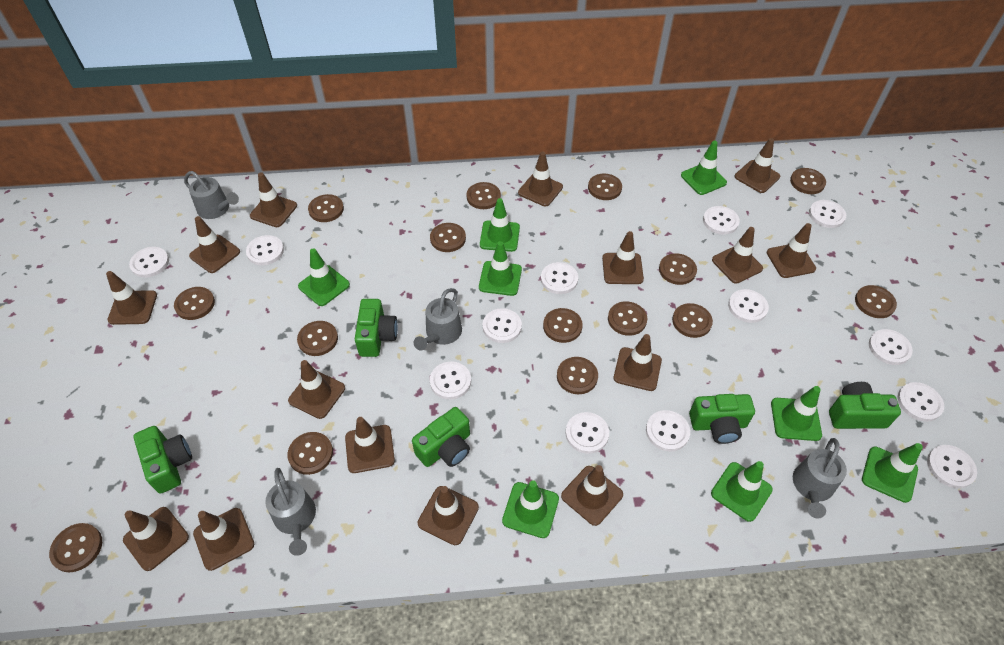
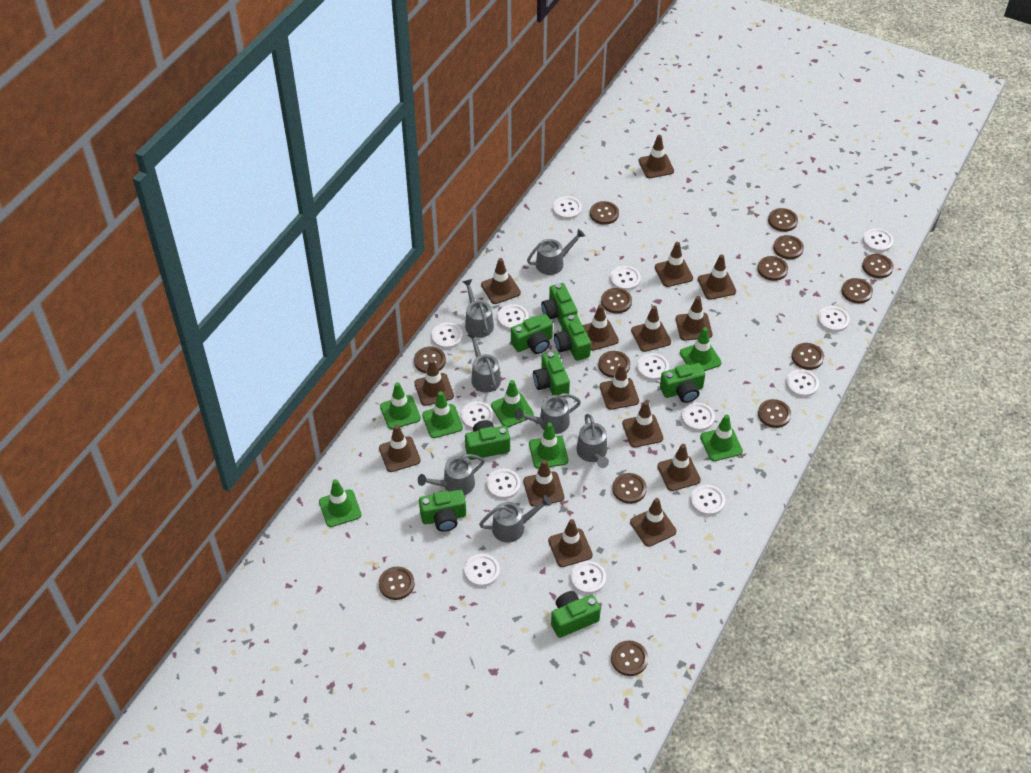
brown button: [49,523,102,572] [174,287,215,320] [287,432,333,475] [297,321,338,356] [308,194,344,222] [430,223,466,252] [467,182,501,209] [543,308,583,343] [557,357,598,394] [588,173,622,200] [608,301,647,336] [659,253,697,285] [672,303,713,338] [790,168,826,194] [855,285,897,318] = 15 -> [379,567,415,600] [414,347,446,373] [590,201,619,225] [598,351,630,378] [601,288,632,314] [611,640,648,676] [612,473,647,504] [757,256,788,281] [758,399,791,428] [768,208,798,232] [773,235,804,259] [792,343,824,370] [842,278,873,304] [862,254,893,279] = 14
green camera: [133,426,192,494] [355,299,398,357] [412,407,470,467] [689,394,755,444] [829,382,901,429] = 5 -> [419,490,466,532] [465,420,510,460] [511,314,553,354] [533,351,570,397] [541,283,577,327] [551,591,601,638] [554,314,591,361] [660,363,705,403] = 8
green traffic cone: [298,248,350,306] [479,241,522,296] [480,198,520,252] [502,480,559,538] [681,141,727,195] [711,461,773,522] [771,386,822,441] [862,443,923,503] = 8 -> [319,479,361,527] [380,382,421,429] [422,391,463,438] [491,380,534,428] [529,423,568,469] [680,327,721,371] [700,414,743,461] = 7
grey watering can: [184,171,239,219] [265,468,316,556] [414,288,462,351] [793,438,847,518] = 4 -> [418,454,485,495] [462,279,494,338] [468,332,501,392] [479,495,552,543] [515,393,581,434] [527,229,585,275] [576,414,609,468] = 7
white button: [129,247,169,278] [246,235,284,265] [430,362,471,400] [483,308,522,343] [541,262,578,294] [566,412,609,454] [646,410,690,451] [703,206,740,235] [728,289,769,323] [809,200,846,228] [869,329,913,365] [898,382,944,422] [927,445,977,488] = 13 -> [432,322,463,349] [461,401,494,429] [464,554,500,587] [487,469,521,499] [498,304,529,330] [553,196,582,220] [571,561,606,594] [610,266,641,291] [637,353,669,381] [682,403,715,431] [691,485,725,516] [786,369,819,397] [818,306,850,332] [863,228,894,252] = 14

